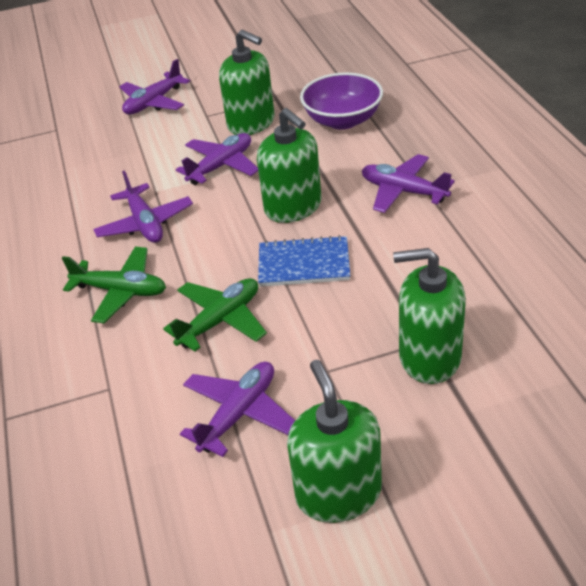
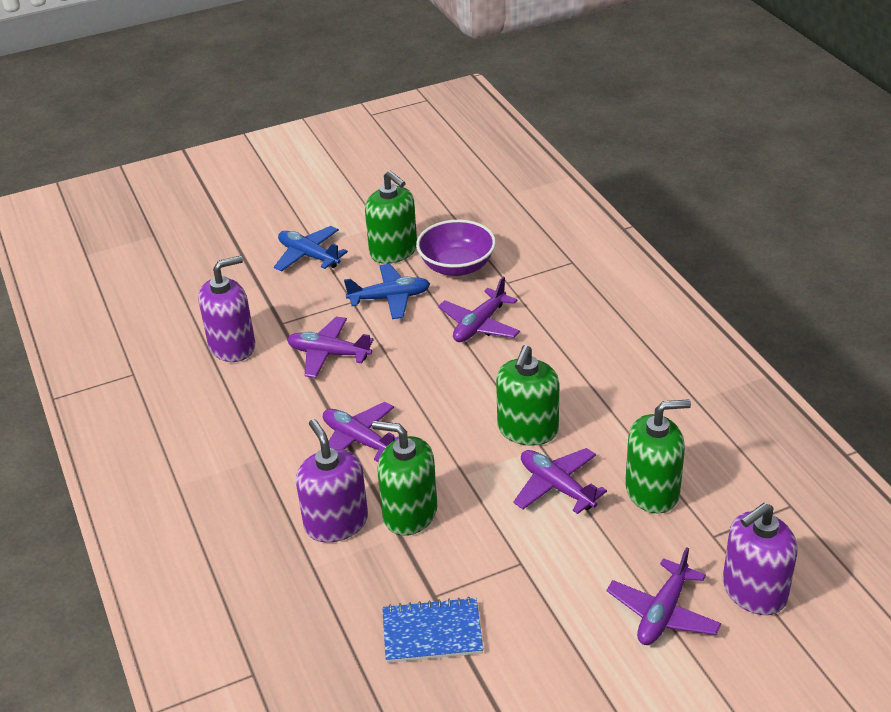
blue plane: none = 0 -> [274,226,348,272] [344,264,430,319] = 2
green plane: [62,247,166,323] [163,278,267,352] = 2 -> none = 0
purple soap dispenser: none = 0 -> [198,256,255,362] [296,419,368,542] [723,502,798,615] = 3

